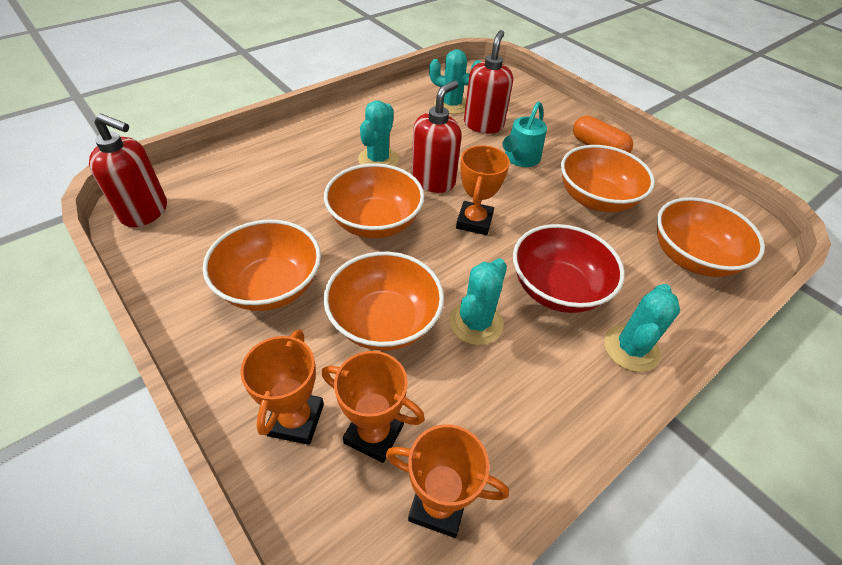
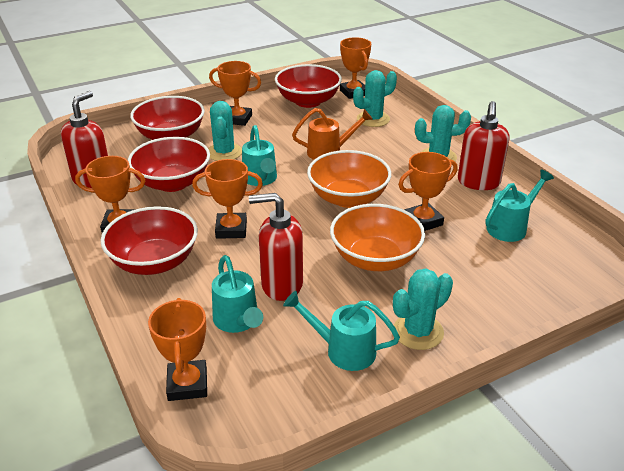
orange bowl: [202,220,321,311] [323,252,444,351] [324,163,424,238] [561,145,655,212] [657,197,765,277] = 5 -> [307,150,391,208] [330,204,425,271] = 2
orange capsule: [573,115,633,153] = 1 -> none = 0
orange trophy: [240,330,324,445] [322,351,425,463] [386,424,509,538] [456,145,510,235] = 4 -> [75,156,146,233] [148,298,207,401] [192,159,263,239] [209,61,261,126] [340,37,371,99] [399,152,457,231] = 6
orange watering can: none = 0 -> [292,108,373,160] = 1
red bowl: [513,224,625,313] = 1 -> [101,206,198,275] [128,137,210,192] [130,96,205,140] [275,64,342,108] = 4
turquoise watering can: [502,102,547,167] = 1 -> [212,255,263,333] [242,125,277,186] [283,291,400,371] [486,169,554,242] = 4

